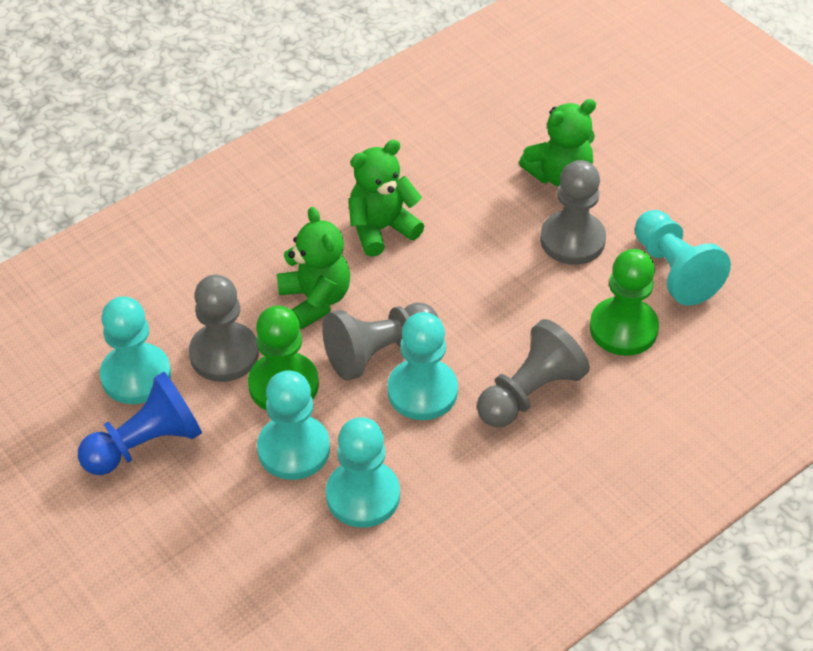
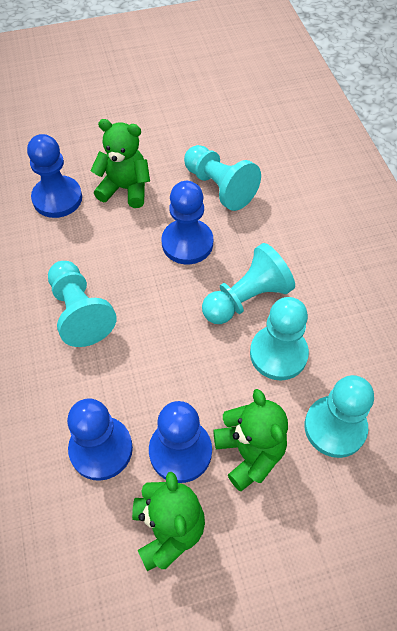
blue pawn: [78,372,202,475] = 1 -> [27,134,82,218] [67,398,133,481] [149,401,212,483] [162,181,213,264] = 4
green pawn: [248,306,319,411] [589,249,659,356] = 2 -> none = 0
grey pawn: [189,275,259,382] [322,303,438,381] [477,319,590,427] [540,160,606,265] = 4 -> none = 0

